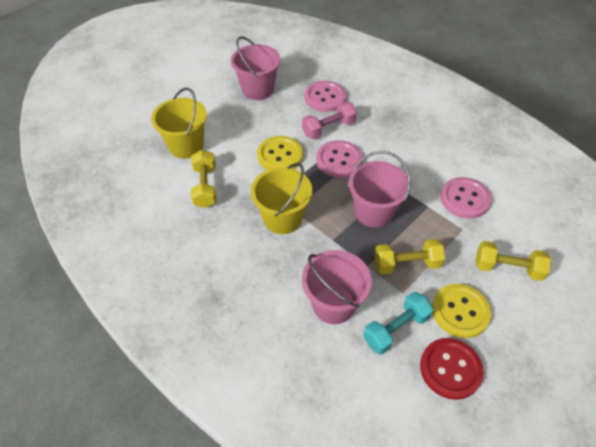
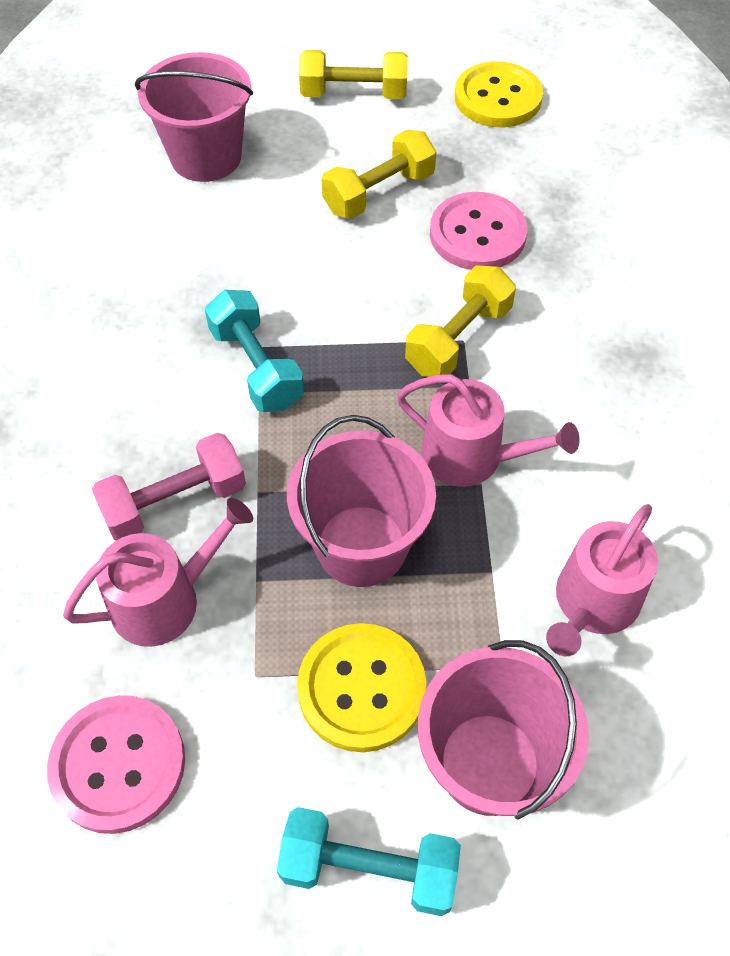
pink button: [305,81,346,112] [316,140,362,178] [441,177,491,219] = 3 -> [47,695,185,834] [430,192,528,270] = 2
pink watering can: none = 0 -> [63,498,253,647] [397,374,580,487] [546,504,658,656] = 3
red button: [420,338,484,400] = 1 -> none = 0
turquoise dumbbell: [363,292,433,355] = 1 -> [205,290,304,412] [277,807,461,916] = 2
yellow bucket: [151,88,207,159] [251,163,312,234] = 2 -> none = 0

